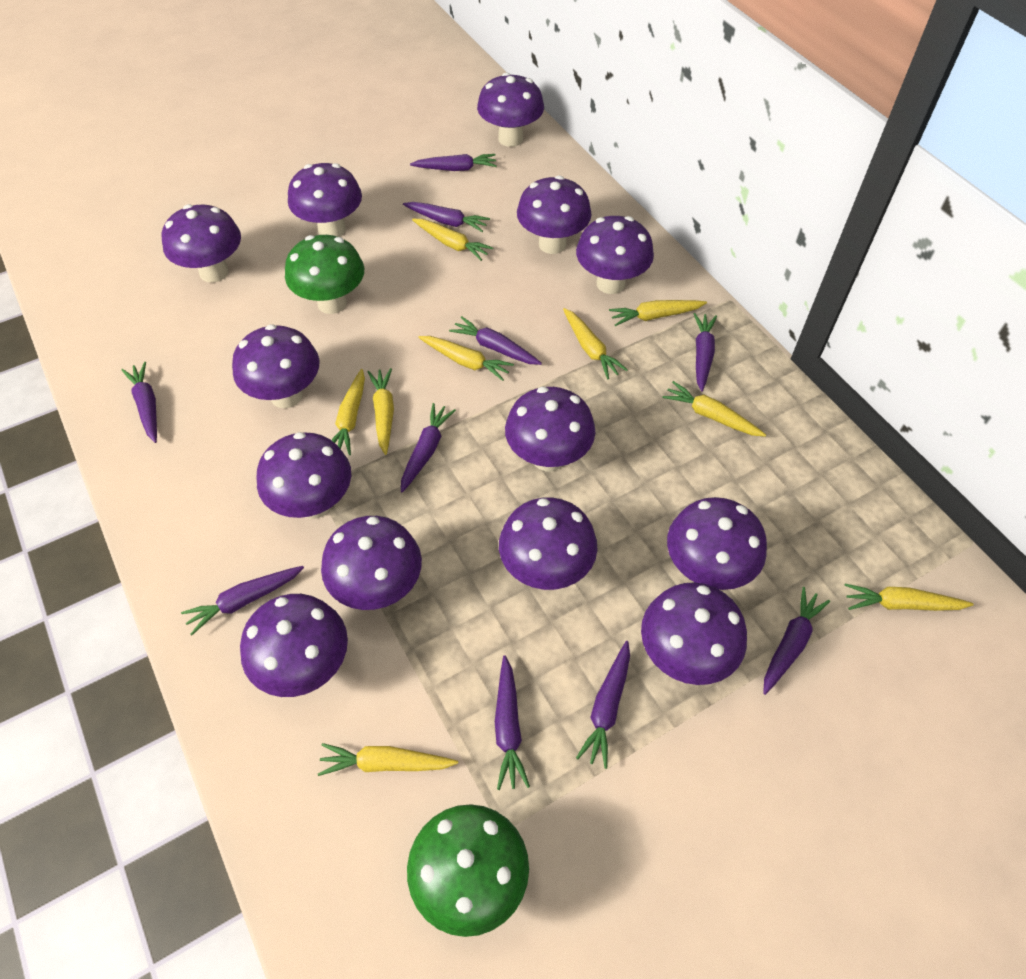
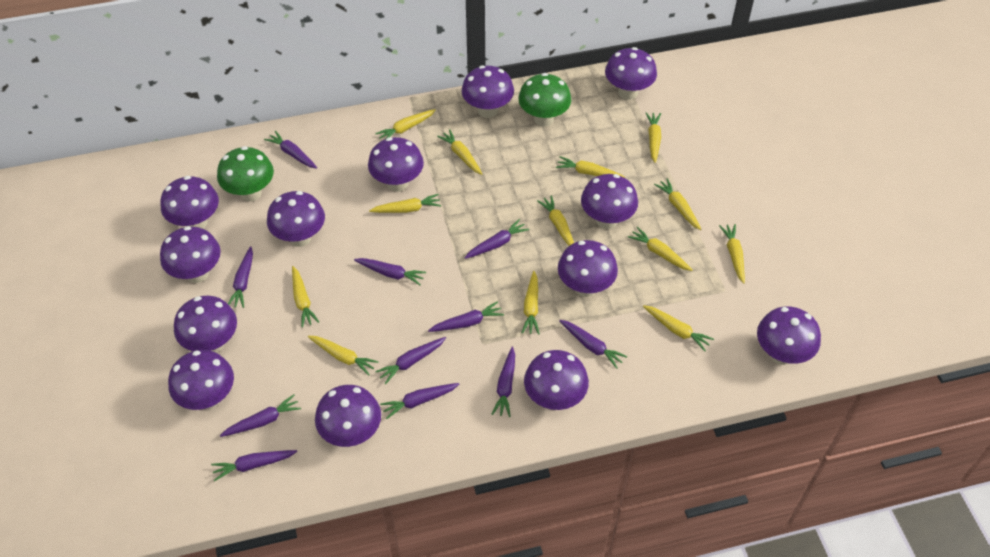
purple carrot: [122,362,157,443] [181,566,304,636] [401,403,456,492] [403,202,490,232] [410,154,497,171] [449,316,542,365] [495,655,530,790] [576,641,630,769] [694,313,717,392] [763,587,830,695] = 10 -> [211,450,297,481] [220,394,301,437] [228,246,253,308] [264,131,317,169] [354,258,426,285] [375,337,446,384] [380,383,459,419] [428,301,504,332] [465,219,529,259] [492,347,515,417] [559,320,627,369] = 11
yellow carrot: [318,743,458,776] [331,369,365,455] [367,368,394,455] [412,219,493,261] [418,336,514,381] [563,308,628,379] [609,300,707,326] [662,381,766,437] [844,584,974,611] = 9 -> [292,266,319,327] [308,336,379,376] [369,194,441,213] [375,109,436,139] [437,129,482,175] [521,271,540,334] [537,195,574,246] [556,156,625,178] [628,227,693,271] [643,305,714,351] [646,113,661,163] [654,178,701,230] [719,224,745,284] = 13

